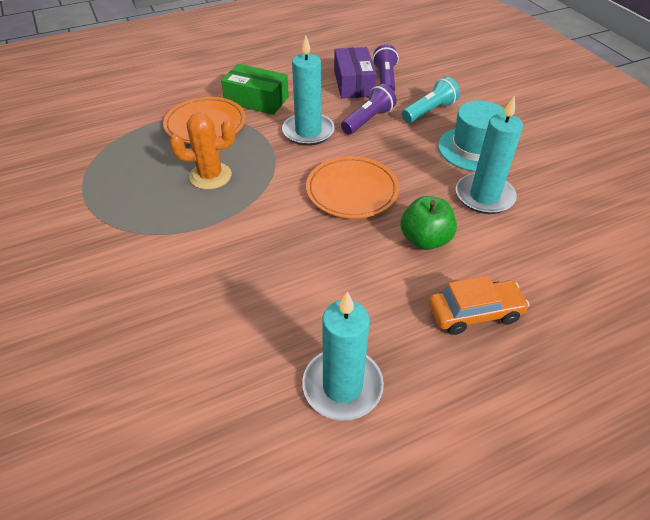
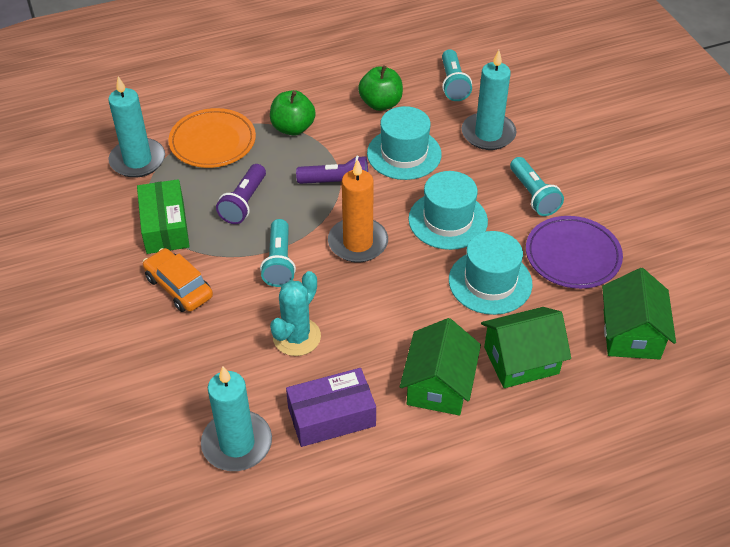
green apple: [401,196,457,250] = 1 -> [270,90,316,136] [358,66,403,111] = 2
green house: none = 0 -> [400,318,481,415] [481,307,571,388] [602,268,676,359] = 3
orange cactus: [170,113,235,190] = 1 -> none = 0
orange candle: none = 0 -> [328,159,388,263] = 1
orange plate: [163,97,246,144] [306,156,399,219] = 2 -> [168,108,256,168] = 1
purple plate: none = 0 -> [526,216,623,289] = 1
turquoise cactus: none = 0 -> [270,271,321,356] = 1
turquoise flashlight: [402,77,460,123] = 1 -> [260,219,296,287] [442,49,472,101] [510,157,564,216] = 3
turquoise hat: [438,100,505,172] = 1 -> [367,106,442,180] [408,171,488,250] [449,231,532,315] = 3

